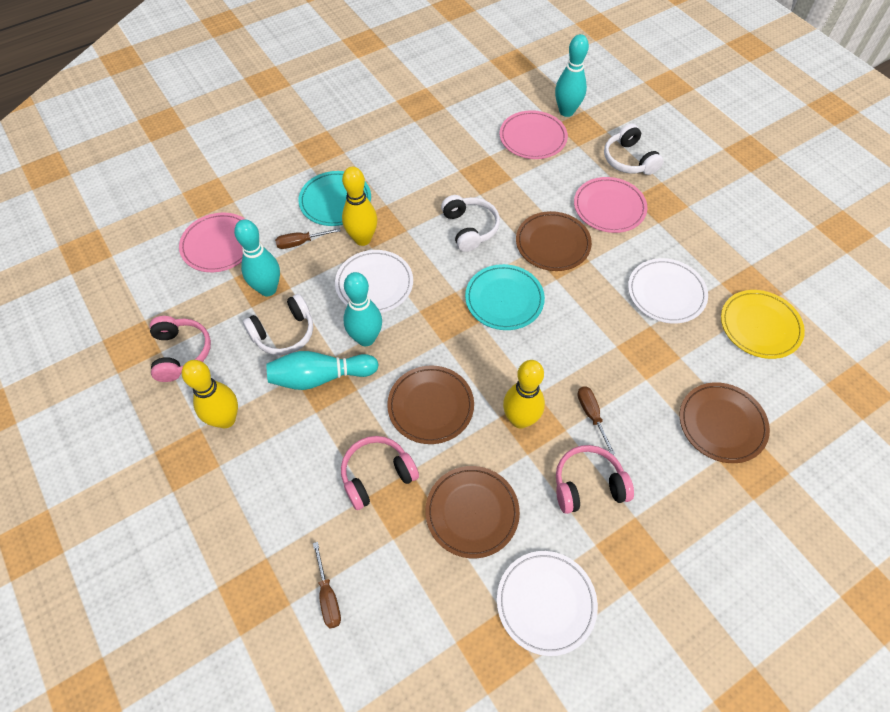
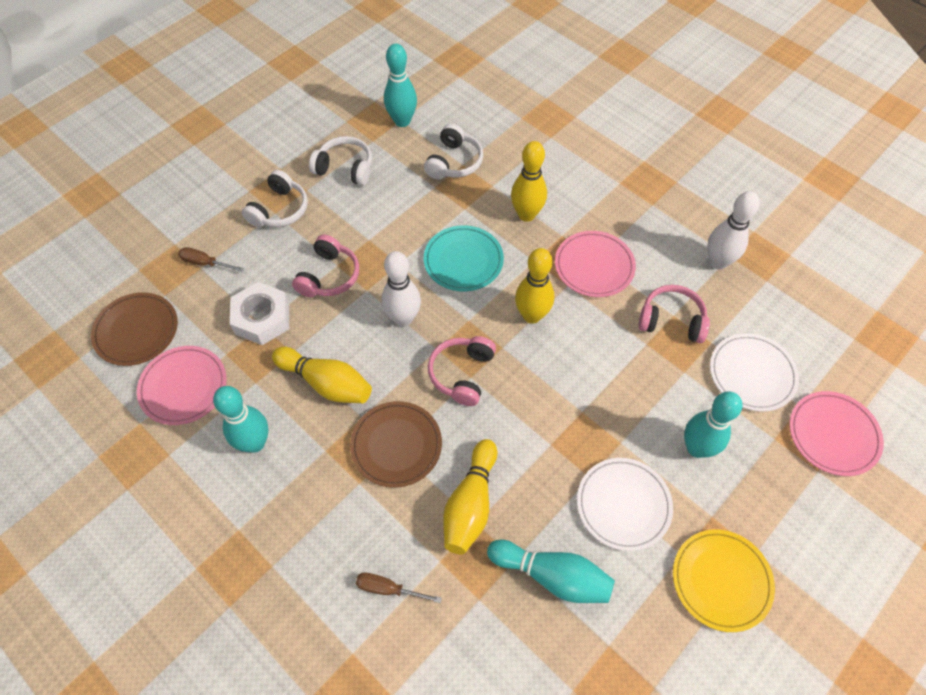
brown plate: [387,366,474,444] [425,466,520,558] [516,211,592,271] [680,382,770,463] = 4 -> [91,292,178,366] [350,401,442,488] = 2
brown screwdriver: [275,228,341,249] [313,542,341,629] [578,386,615,455] = 3 -> [178,247,244,272] [356,572,442,603] = 2
turquoise plate: [298,171,371,226] [465,264,545,330] = 2 -> [424,225,504,291] = 1
white bowling pin: none = 0 -> [382,251,421,327] [707,191,760,269] = 2
white nut: none = 0 -> [230,282,289,345] = 1
white plate: [335,250,413,313] [497,551,598,656] [628,258,708,324] = 3 -> [577,458,673,551] [710,333,799,412] = 2
yellow bowling pin: [182,360,238,428] [342,167,378,246] [503,360,545,429] = 3 -> [272,347,372,403] [443,439,498,555] [511,141,547,222] [515,248,554,324] = 4

